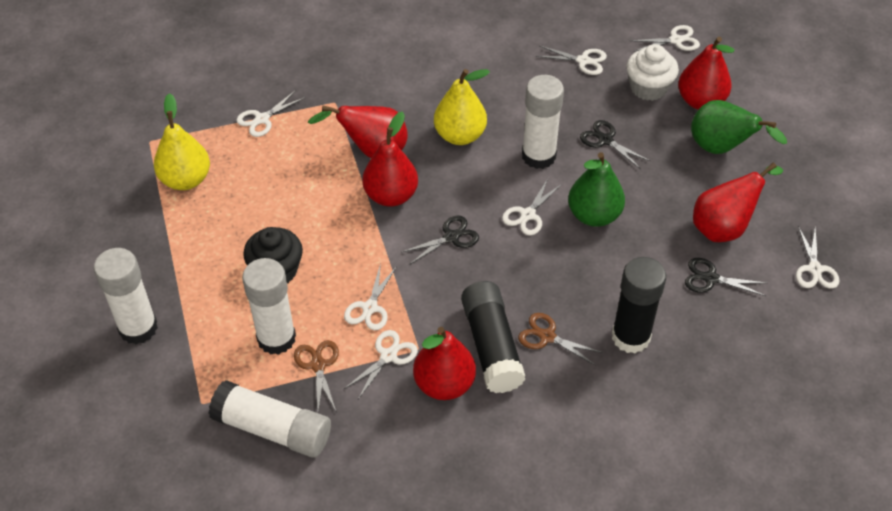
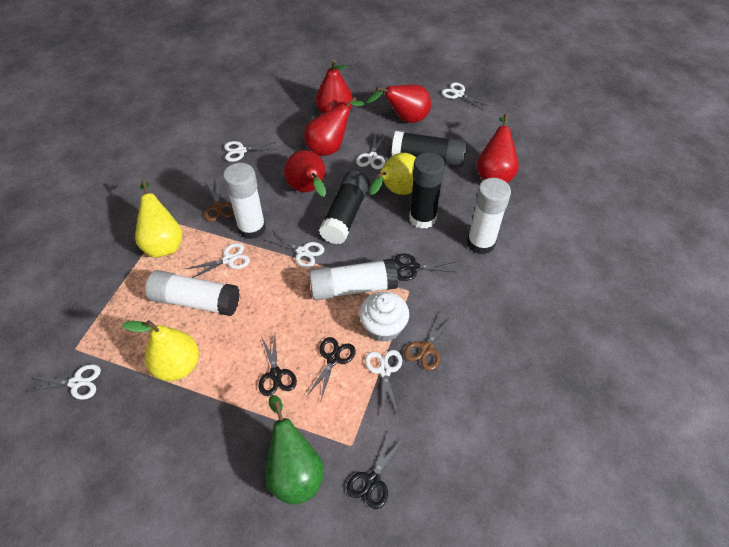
black cupcake: [243,227,303,283] = 1 -> none = 0
black glue stick: [461,281,525,393] [612,257,666,353] = 2 -> [319,170,370,244] [392,131,467,167] [409,152,445,229] = 3
black scissors: [402,215,479,265] [580,120,650,169] [685,258,766,296] = 3 -> [258,335,297,396] [306,337,356,403] [347,431,403,509] [394,253,455,281] = 4
green pear: [568,152,625,227] [691,100,787,154] = 2 -> [265,395,324,505] = 1
yellow pear: [154,93,210,190] [434,69,490,145] = 2 -> [122,320,199,381] [135,180,182,258] [370,153,416,195] = 3

